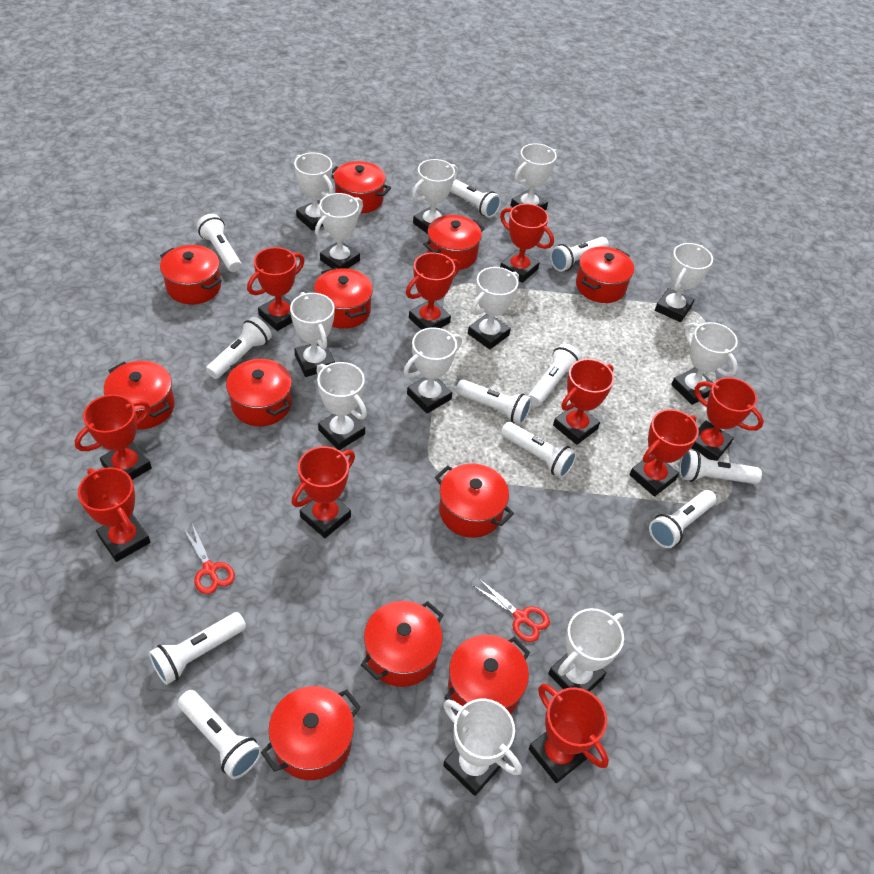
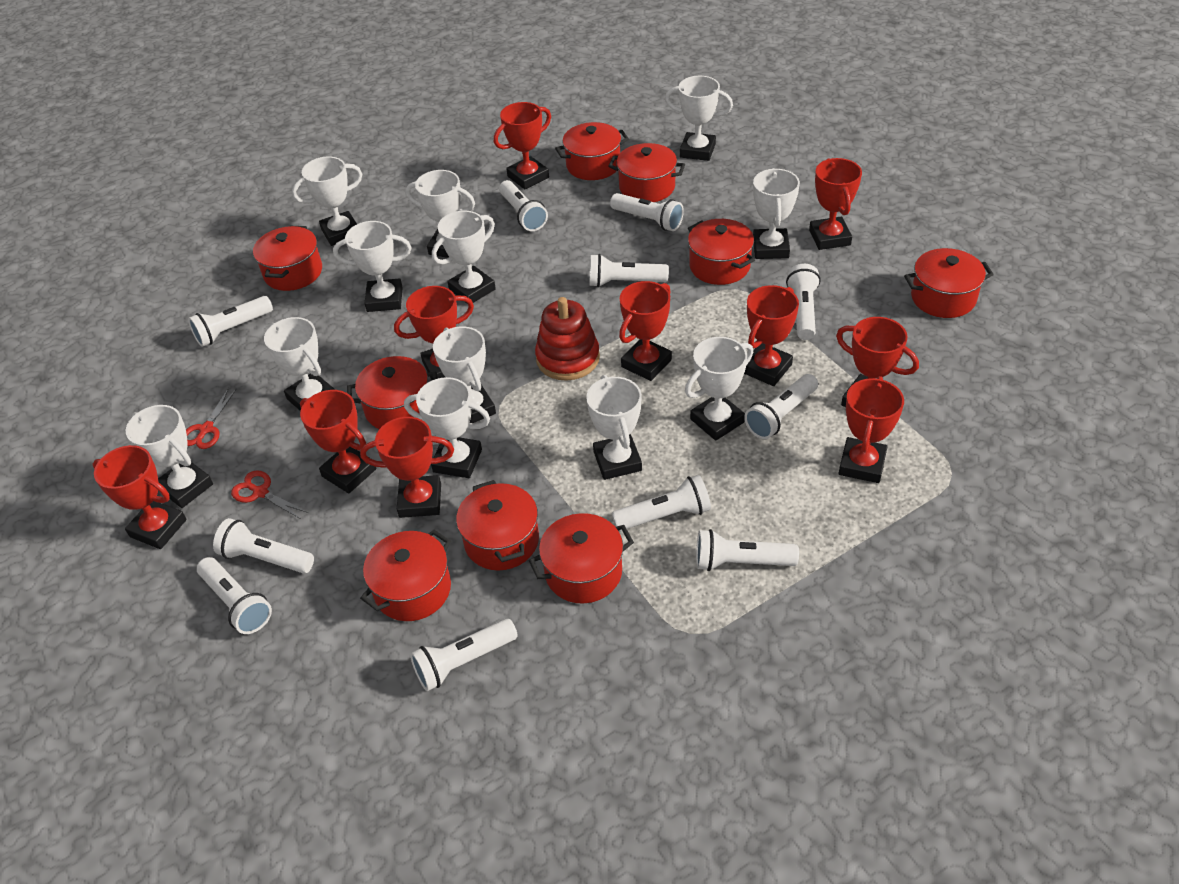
red pot: [104,361,175,429] [160,245,222,305] [226,358,292,426] [261,686,361,780] [314,267,373,329] [331,161,391,213] [361,601,443,687] [423,215,485,270] [435,463,514,538] [444,635,530,714] [576,247,634,303] = 11 -> [253,226,322,291] [347,356,437,429] [360,530,451,621] [456,480,539,570] [529,513,634,604] [555,122,629,180] [608,143,685,202] [688,219,755,285] [904,248,994,318] = 9
red stacking toy: none = 0 -> [535,297,600,380] = 1

